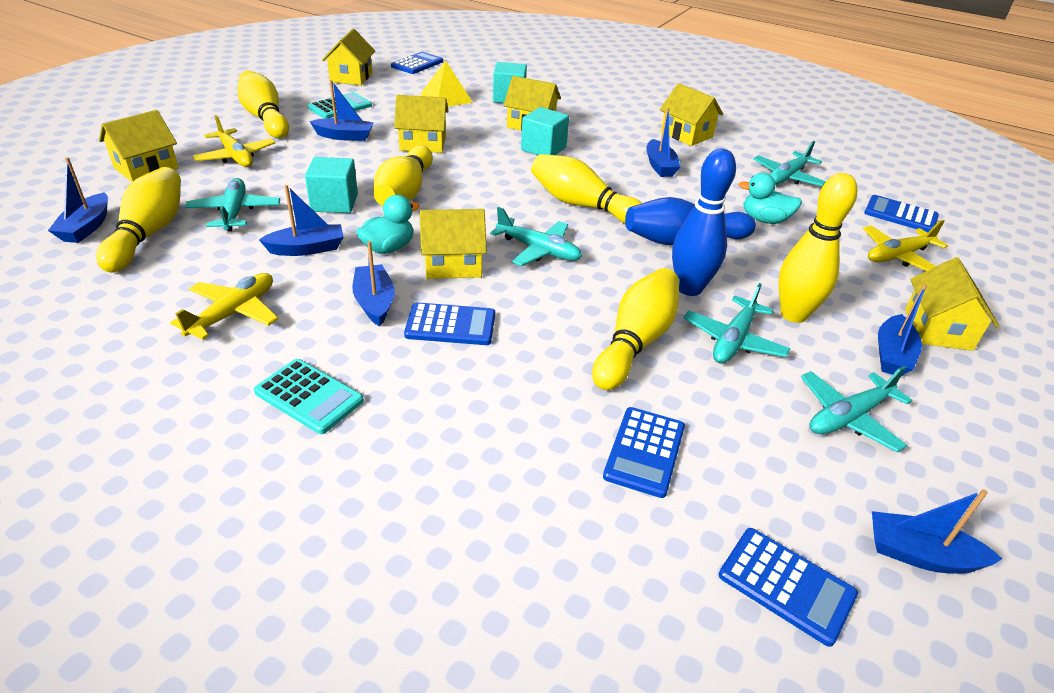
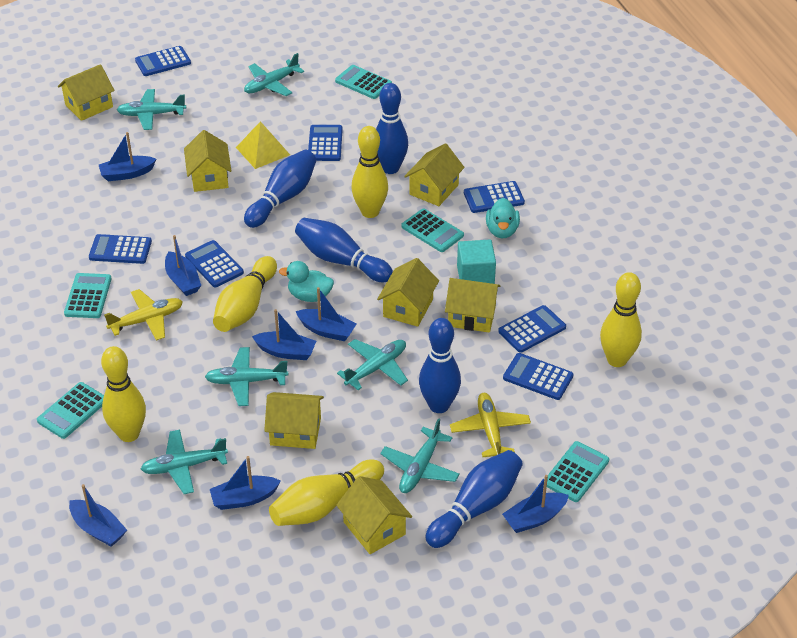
blue bowling pin: [625,197,756,245] [672,148,736,296] = 2 -> [244,150,316,228] [295,218,393,282] [376,83,408,174] [419,318,461,413] [425,450,523,548] = 5
blue calculator: [391,52,443,74] [404,302,495,345] [603,407,685,498] [719,528,858,647] [864,195,939,232] = 5 -> [89,234,152,264] [135,46,191,76] [185,240,244,287] [308,125,343,161] [464,181,525,213] [498,305,566,353] [503,353,573,400] = 7
turquoise calculator: [254,359,364,434] [308,92,372,119] = 2 -> [37,382,104,439] [64,273,112,318] [335,65,392,99] [401,208,464,252] [547,441,609,502] = 5
turquoise cube: [305,157,358,213] [493,62,527,103] [521,107,569,155] = 3 -> [457,239,496,284] = 1
turquoise plane: [185,178,280,231] [490,207,582,266] [683,283,790,363] [753,141,826,186] [801,366,912,452] = 5 -> [117,89,186,130] [141,430,228,494] [205,347,288,406] [244,53,304,96] [337,339,408,390] [380,418,460,493] = 6
yellow bowling pin: [96,167,181,273] [237,70,289,139] [373,145,433,206] [531,154,642,224] [592,268,679,390] [778,173,857,323] = 6 -> [101,346,146,442] [213,256,277,332] [269,459,384,526] [351,126,388,218] [600,272,642,367] = 5
yellow plane: [170,273,278,340] [193,115,275,167] [863,220,948,271] = 3 -> [104,289,183,341] [450,393,531,457] = 2

